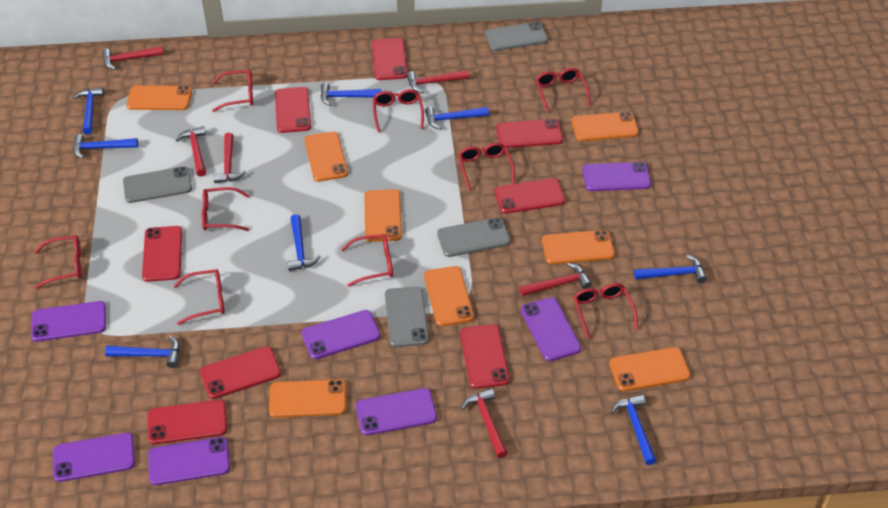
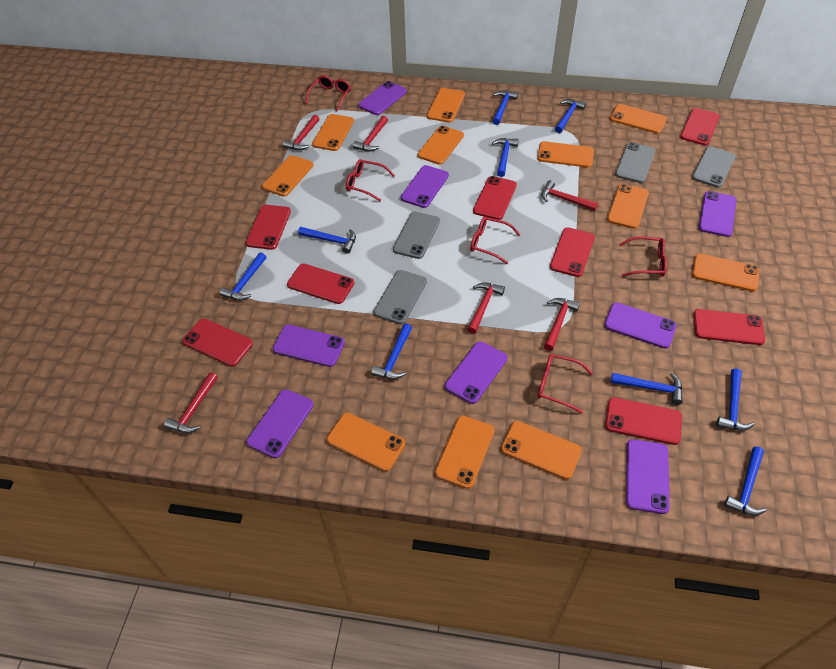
blue hammer: [73,87,104,135] [73,134,138,159] [105,336,180,368] [287,214,320,271] [321,83,382,106] [425,107,489,130] [611,394,656,465] [634,255,707,283] = 8 -> [220,252,266,300] [298,227,356,254] [371,323,412,379] [492,138,519,177] [493,91,518,125] [555,99,586,133] [611,373,683,405] [716,368,755,431] [724,446,767,516] = 9
orange phone: [126,85,192,110] [269,379,346,418] [304,131,348,182] [364,189,402,242] [424,266,474,326] [542,230,615,264] [571,112,639,141] [609,347,690,391] = 8 -> [262,155,314,197] [312,114,354,151] [327,413,405,472] [417,126,464,165] [427,88,465,123] [435,416,495,489] [501,421,582,480] [537,141,594,168] [607,184,649,229] [610,104,667,134] [692,253,760,292] = 11
purple phone: [31,301,106,342] [53,433,135,482] [148,437,230,485] [302,310,380,359] [356,388,437,435] [521,297,581,361] [582,162,651,191] = 7 -> [246,389,314,458] [273,325,345,367] [358,81,407,115] [401,165,449,208] [445,341,508,404] [604,302,677,349] [626,439,670,514] [699,191,737,237] = 8
red glasses: [34,235,82,289] [174,269,225,325] [202,187,250,231] [212,70,253,112] [341,234,393,287] [373,89,424,133] [458,143,515,190] [536,68,590,112] [574,283,638,339] = 9 -> [305,75,351,111] [346,159,395,201] [470,217,521,264] [538,354,593,414] [620,236,667,277] = 5

